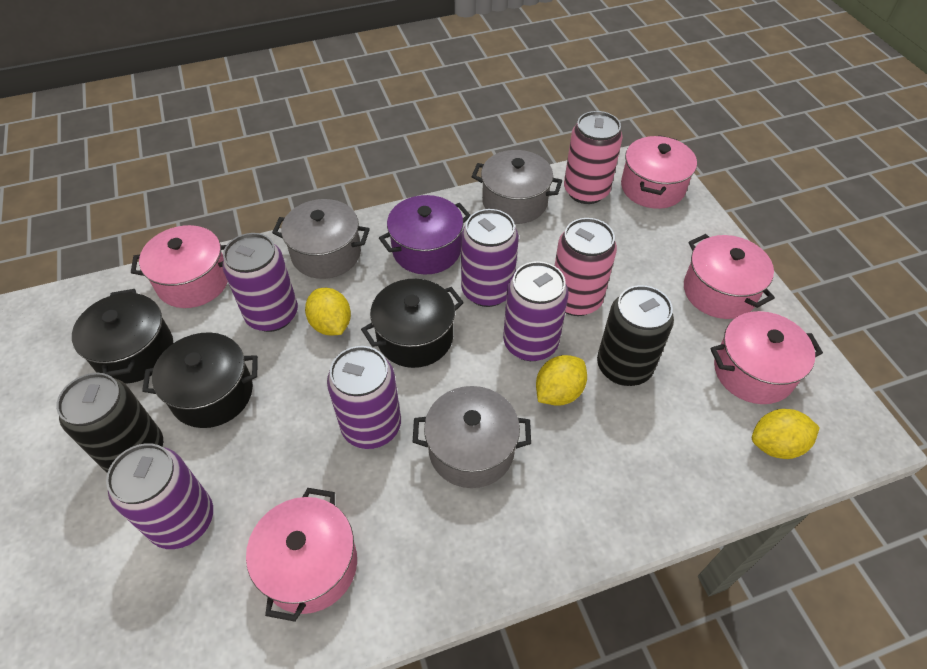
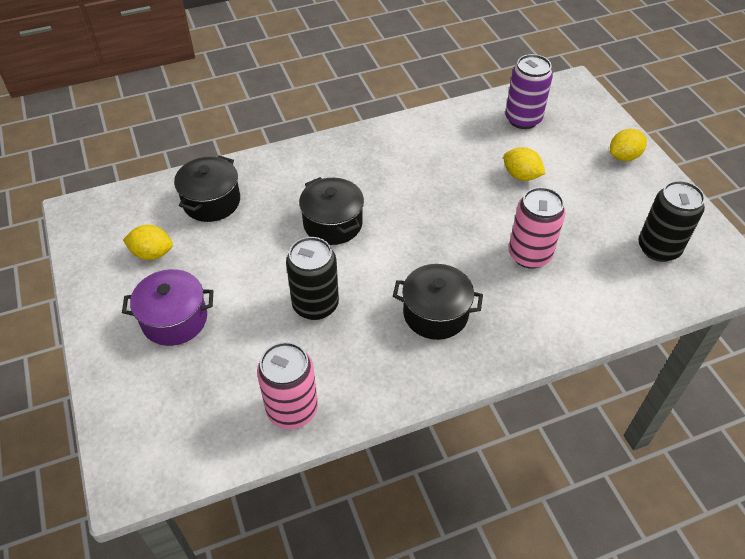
grey pot: [272,199,370,279] [413,386,531,488] [471,150,562,224] = 3 -> none = 0
pink pot: [131,225,228,308] [246,488,357,622] [621,135,697,209] [684,234,775,319] [710,311,823,404] = 5 -> none = 0
purple can: [106,443,213,549] [222,233,298,332] [327,346,401,449] [461,209,519,307] [503,261,569,361] = 5 -> [505,54,553,129] = 1

